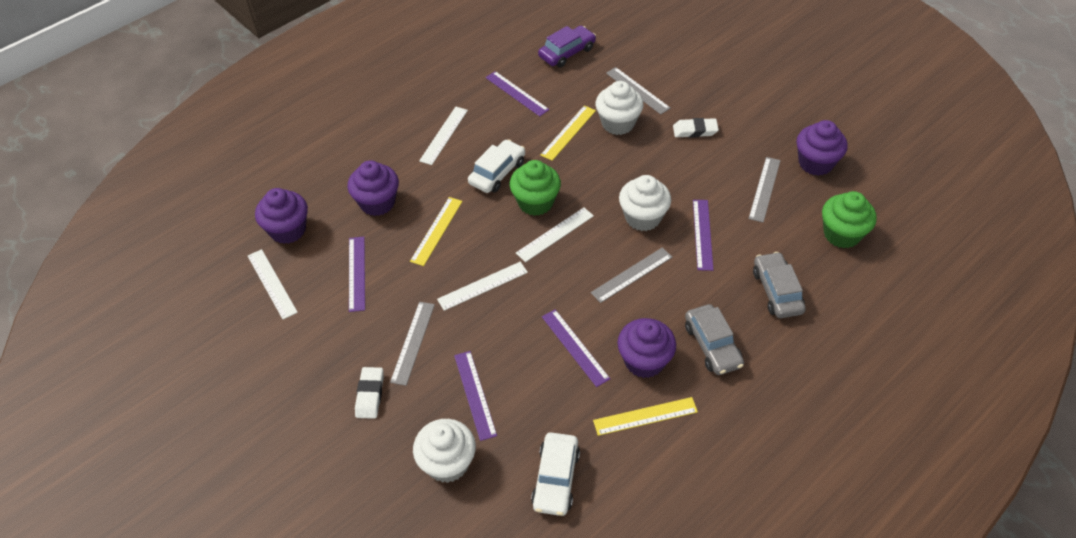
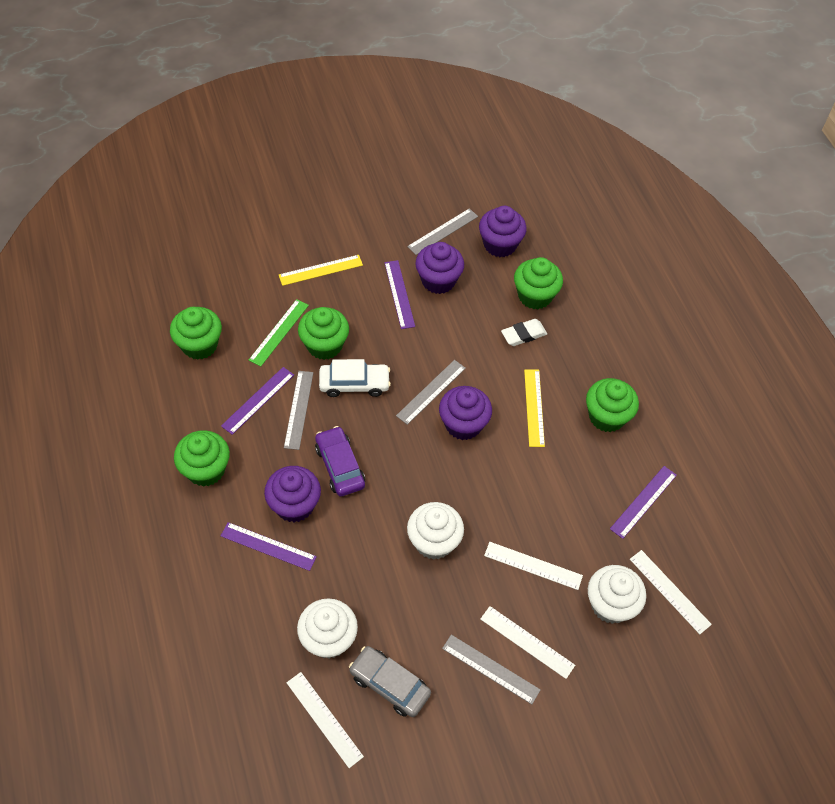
green cupcake: [510,160,561,216] [822,191,877,248] = 2 -> [170,307,222,360] [174,430,230,487] [298,307,349,360] [514,257,563,309] [586,378,639,432] = 5
green ruler: none = 0 -> [249,299,309,367] = 1
grey car: [685,304,744,375] [753,252,806,318] = 2 -> [349,646,431,717] = 1
purple ruler: [349,237,365,312] [454,351,497,441] [485,71,549,116] [542,309,610,387] [693,200,713,271] = 5 -> [221,367,294,435] [221,522,317,571] [384,260,415,329] [610,466,677,539] = 4
white car: [468,139,525,193] [531,432,580,516] = 2 -> [319,359,391,397] = 1
white eraser: [355,367,384,419] [673,118,719,138] = 2 -> [501,319,547,346] = 1
yellow ruler: [410,197,462,266] [540,105,596,161] [593,397,698,436] = 3 -> [279,255,363,286] [524,369,545,447] = 2

